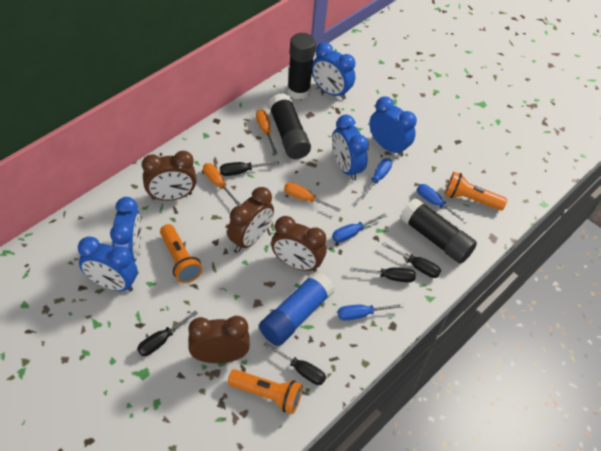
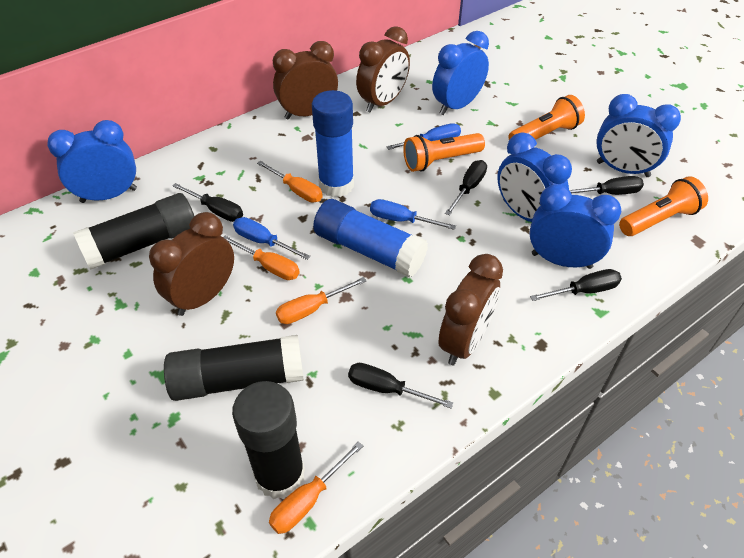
blue glue stick: [259,271,335,346] = 1 -> [312,90,354,197] [313,199,428,277] = 2
blue screwdriver: [332,213,387,243] [338,304,404,321] [360,158,392,200] [417,184,467,223] = 4 -> [233,217,311,260] [370,199,456,230] [387,123,461,150] = 3
orange screwdriver: [203,163,241,206] [256,109,277,153] [284,182,341,212] = 3 -> [223,236,300,280] [257,161,323,202] [269,441,363,534] [276,277,366,324] = 4

